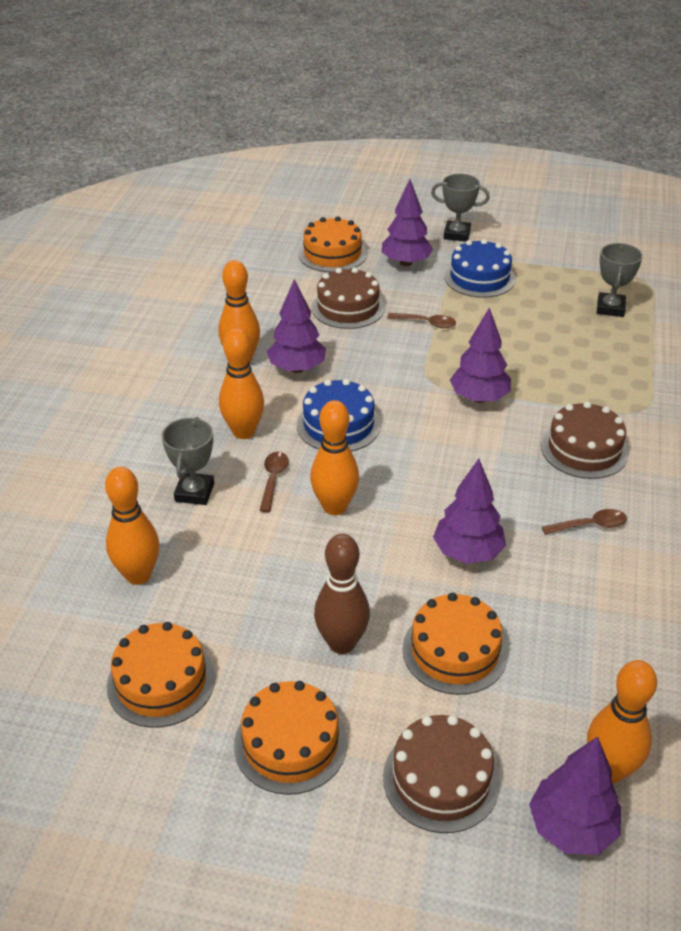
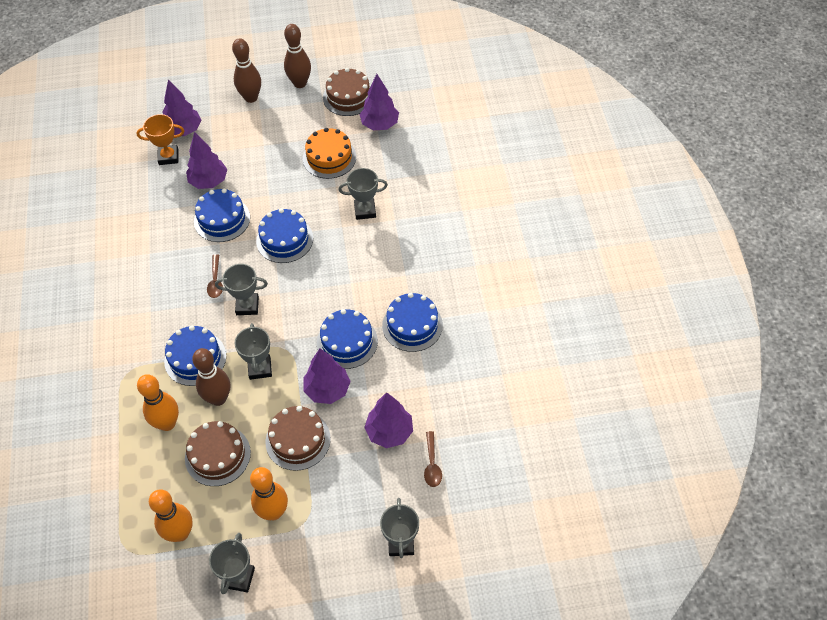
blue cake: [297,379,381,452] [444,239,516,298] = 2 -> [164,325,226,386] [194,188,250,242] [256,208,313,263] [317,309,378,369] [382,293,443,352] = 5
brown bowling pin: [314,534,370,654] = 1 -> [192,348,230,406] [232,38,261,103] [284,24,311,88] = 3
brown spoon: [259,452,289,512] [387,313,456,328] [542,509,627,535] = 3 -> [207,254,223,298] [424,431,442,487] = 2
grey trophy: [162,417,214,505] [431,174,490,242] [597,243,643,317] = 3 -> [209,533,255,594] [215,264,268,315] [235,323,272,380] [339,168,388,220] [380,498,419,558] = 5
orange bowling pin: [105,467,159,585] [219,260,260,364] [219,328,264,439] [310,400,359,515] [587,660,657,783] = 5 -> [137,374,179,431] [149,489,193,542] [250,467,288,520] = 3
orange cake: [107,622,215,728] [234,681,348,795] [298,216,367,272] [402,593,508,695] = 4 -> [303,128,356,179] = 1
orange trophy: none = 0 -> [136,114,184,165] = 1

